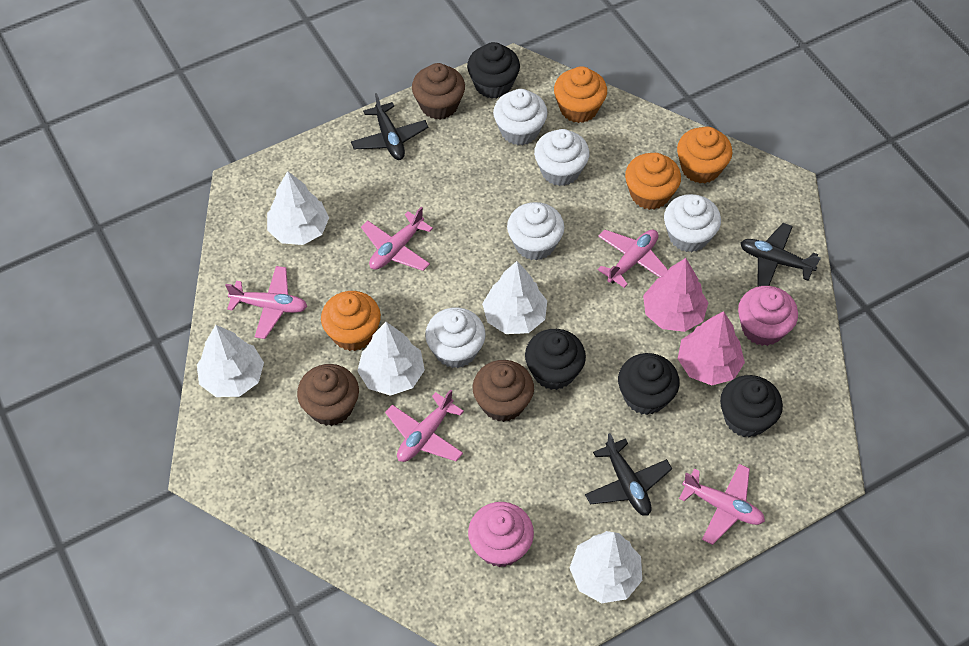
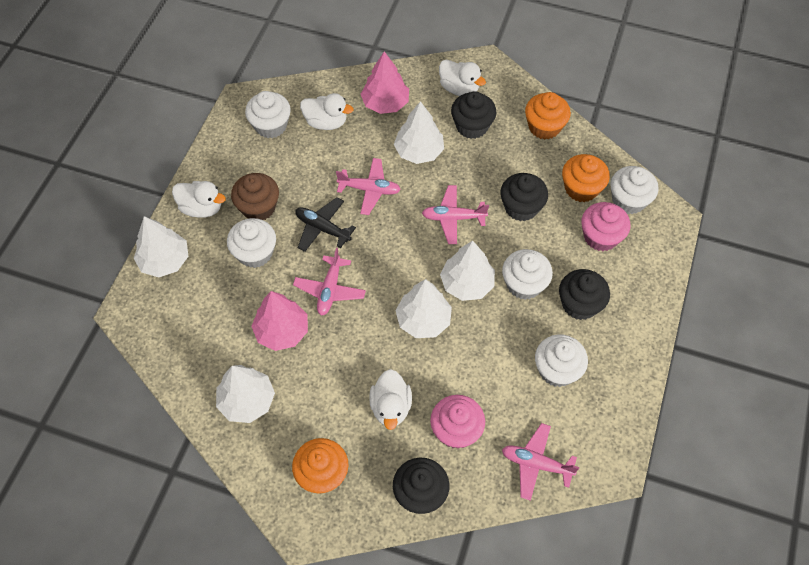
black plane: [351,93,429,160] [585,433,672,516] [740,223,821,287] = 3 -> [295,197,356,252] = 1
brown cupcake: [297,364,359,426] [412,63,465,120] [473,360,534,422] = 3 -> [231,173,279,220] = 1
orange cupcake: [321,291,381,351] [554,66,607,123] [625,153,681,210] [677,127,733,183] = 4 -> [292,438,348,494] [525,92,571,140] [562,154,610,202] = 3
pink plane: [225,266,308,339] [361,207,433,271] [385,389,464,462] [598,229,668,288] [679,464,765,545] = 5 -> [293,248,366,315] [336,158,401,215] [422,185,489,244] [502,423,579,501] = 4
white duck: none = 0 -> [172,181,226,218] [300,93,354,130] [369,369,412,430] [439,59,486,96] = 4

